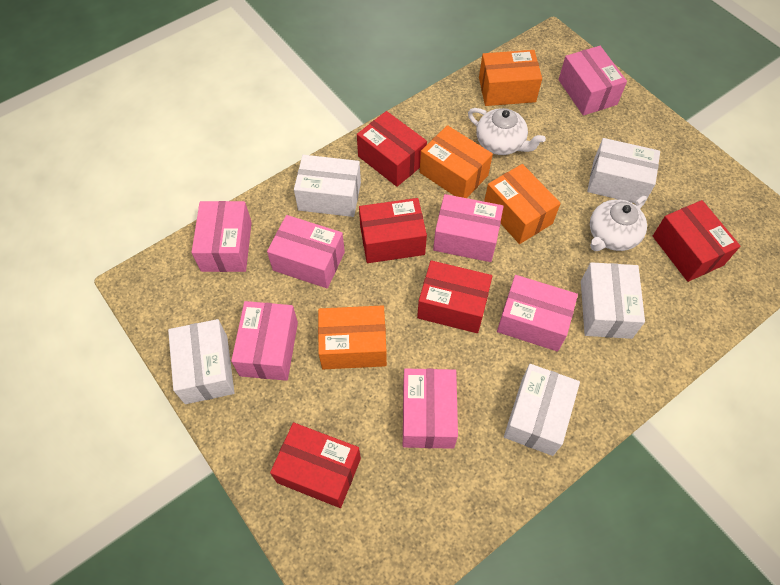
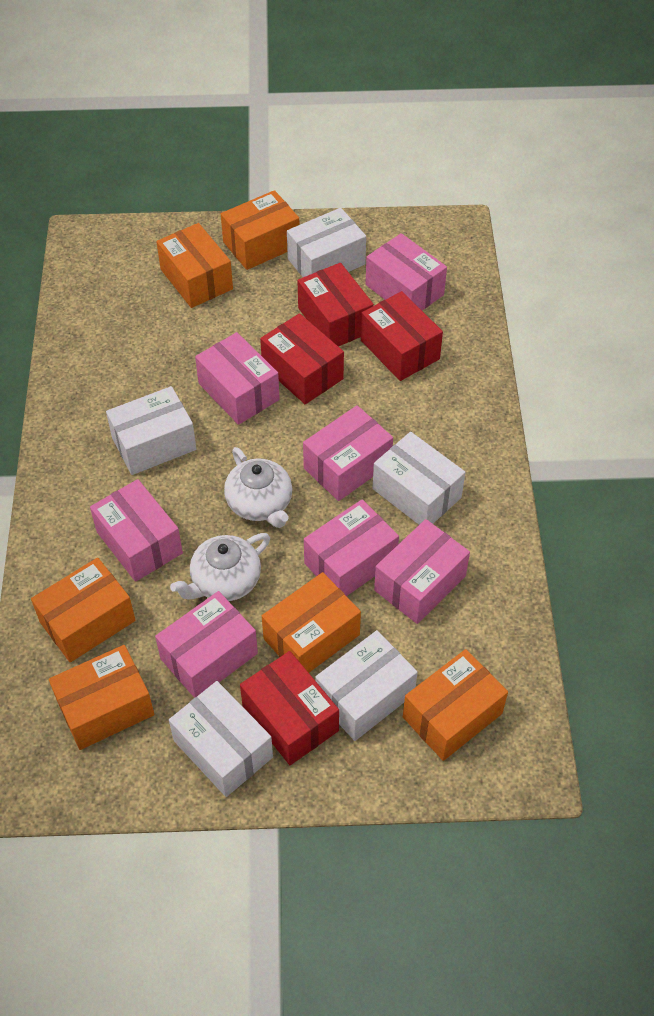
orange box: [318,305,387,369] [420,125,493,198] [479,50,542,106] [484,164,561,244] = 4 -> [31,558,136,662] [49,645,154,750] [156,223,233,308] [221,190,299,270] [262,572,361,673] [403,649,508,761] = 6
red box: [270,422,361,508] [357,111,427,187] [359,198,427,263] [417,260,492,333] [653,200,740,282] = 5 -> [240,651,339,765] [260,313,344,404] [297,263,374,346] [361,291,443,381] = 4

